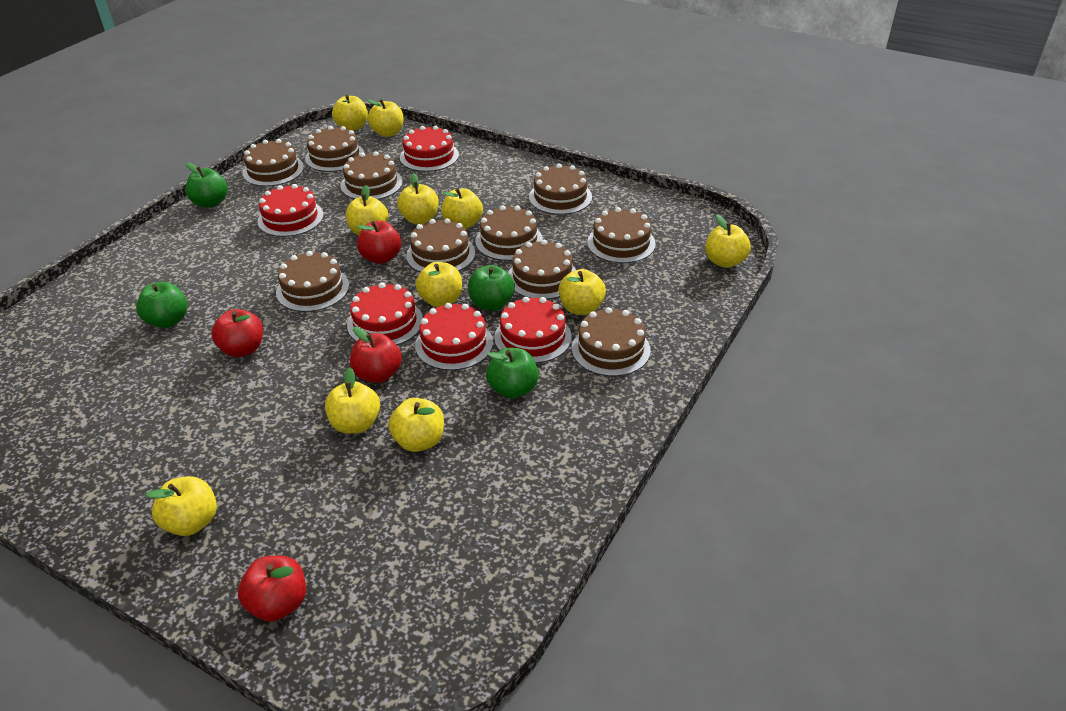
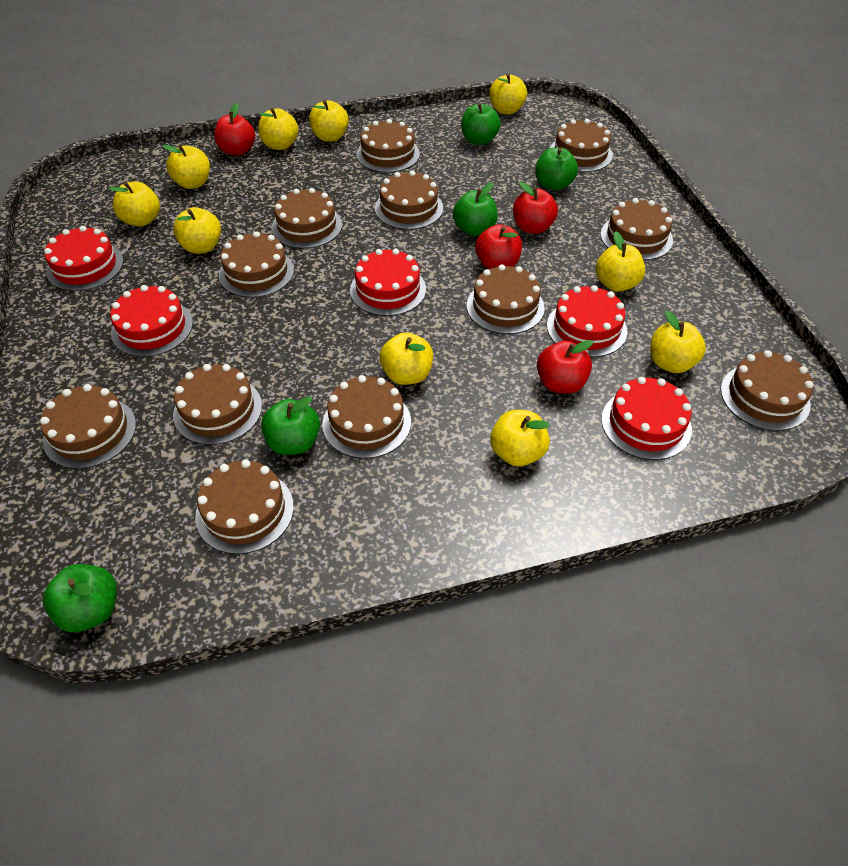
brown cake: [242,139,304,186] [276,251,349,312] [305,126,365,172] [341,152,403,200] [406,218,475,273] [475,205,543,261] [508,240,576,300] [529,164,592,215] [572,307,651,376] [587,207,656,263] = 10 -> [40,384,136,469] [173,364,262,445] [195,460,294,554] [219,231,294,298] [272,188,342,249] [322,375,411,459] [356,119,420,173] [375,170,443,230] [467,264,545,334] [550,119,613,172] [601,198,673,260] [721,350,813,431] = 12
green apple: [136,282,188,328] [185,163,228,208] [468,265,515,310] [486,348,539,399] = 4 -> [43,564,117,632] [261,396,320,455] [453,183,498,236] [461,103,501,145] [535,147,578,191] = 5
yellow apple: [146,476,217,536] [325,367,380,434] [332,95,368,131] [346,185,388,236] [367,99,404,137] [388,398,444,452] [397,173,439,225] [416,262,462,307] [441,188,483,229] [558,269,606,315] [705,215,751,268] = 11 -> [108,181,160,227] [162,144,210,189] [173,207,221,254] [258,108,298,150] [309,100,349,142] [379,332,433,385] [489,73,527,114] [490,410,550,467] [596,231,645,292] [650,311,706,373] = 10

